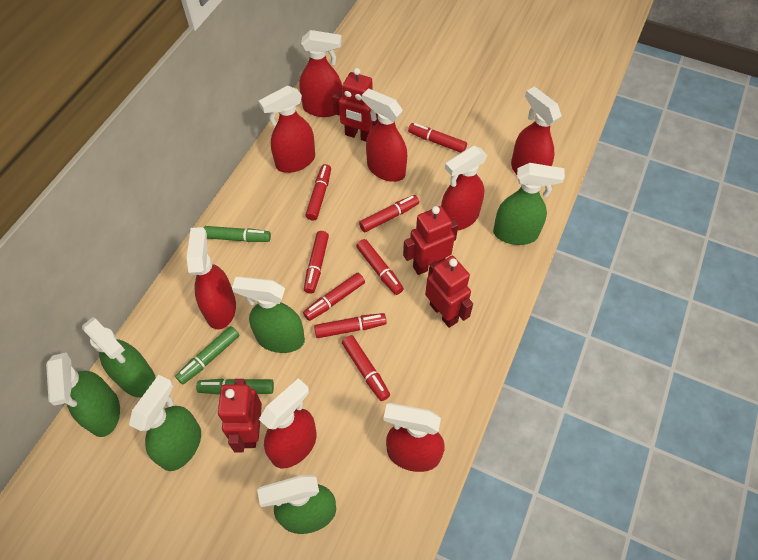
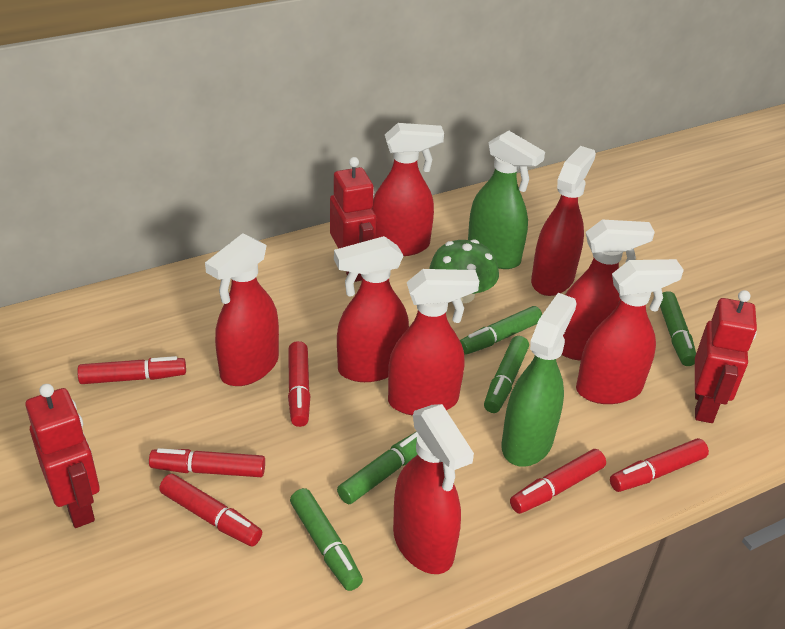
green marker: [175,326,239,384] [196,379,274,395] [204,226,271,242] = 3 -> [290,488,363,591] [337,431,418,504] [460,306,542,355] [484,336,529,413] [660,291,696,366] = 5
green mushroom: none = 0 -> [429,239,499,303] = 1
green spray bottle: [46,352,120,437] [82,317,156,398] [129,375,201,471] [232,276,305,353] [257,475,336,534] [493,163,565,245] = 6 -> [468,130,545,269] [502,293,577,467] = 2
red marker: [303,273,365,321] [304,231,329,294] [305,164,331,221] [314,313,387,338] [342,335,390,401] [356,239,404,295] [359,195,419,232] [408,123,467,153] = 8 -> [77,356,186,384] [149,448,265,477] [159,474,262,547] [288,341,310,427] [510,449,606,514] [610,438,709,492] = 6
red robot: [218,379,262,453] [332,68,379,141] [403,206,459,275] [425,256,473,328] = 4 -> [25,384,100,528] [330,157,376,282] [695,290,757,423] = 3

